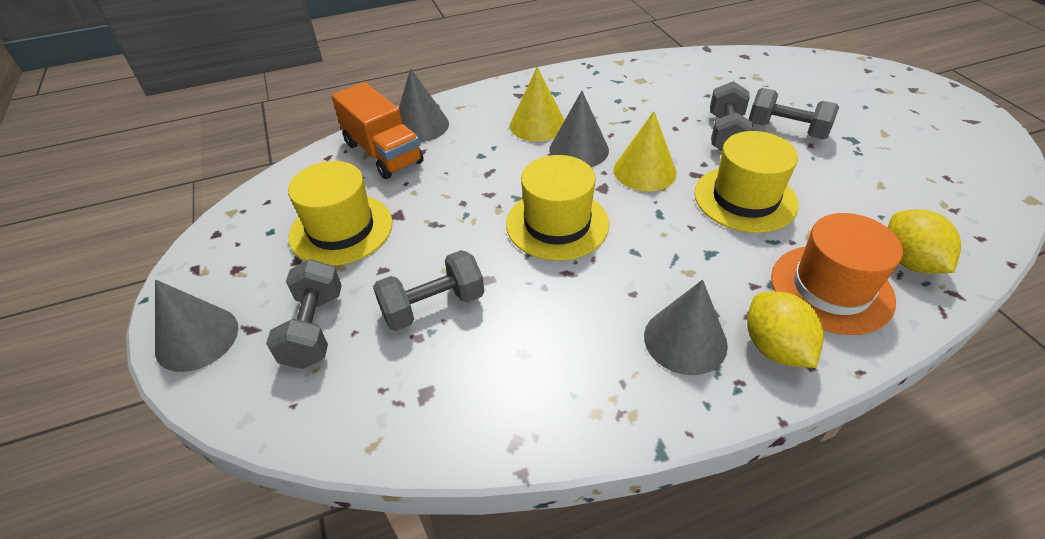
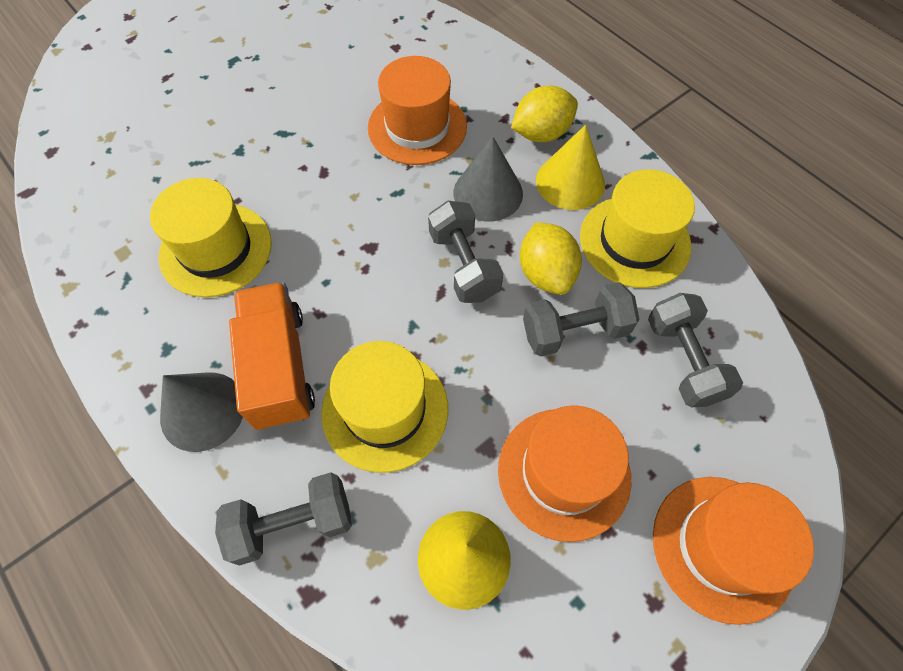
grey cone: [155,280,238,372] [399,68,449,142] [549,91,609,167] [644,280,728,375] = 4 -> [160,373,243,452] [453,137,523,222] = 2
orange hat: [771,213,903,335] = 1 -> [368,56,467,165] [498,405,631,542] [653,477,814,625] = 3

